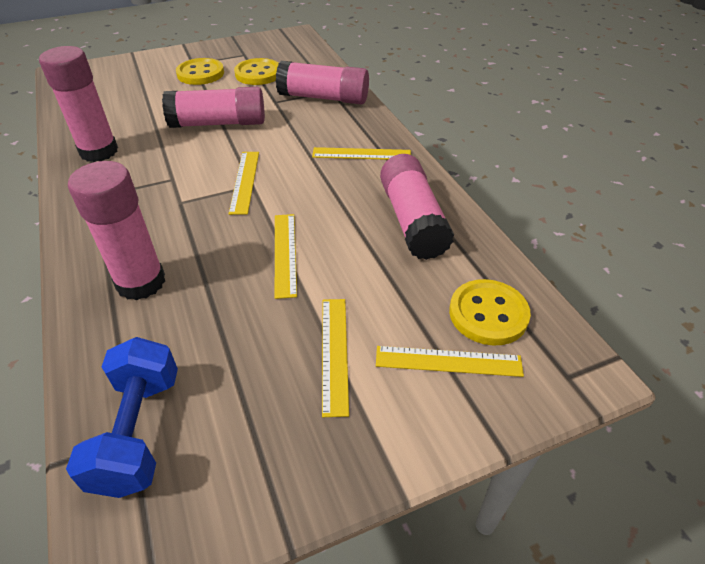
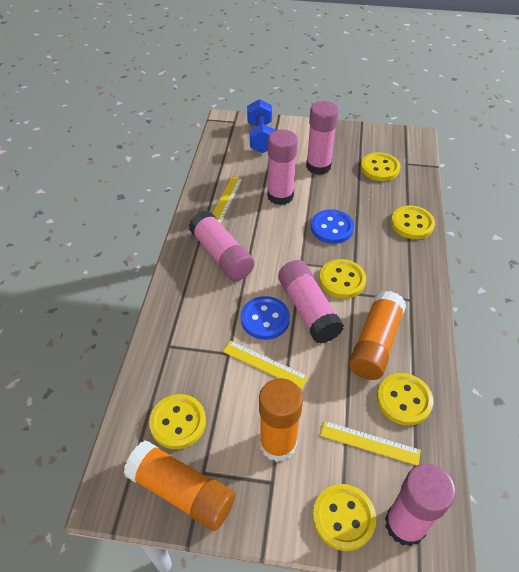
blue button: none = 0 -> [241,296,290,340] [311,209,354,244] = 2
orange glue stick: none = 0 -> [123,440,235,531] [259,378,303,462] [349,291,406,380] = 3
yellow button: [176,58,224,85] [234,58,279,85] [449,279,531,346] = 3 -> [149,394,206,449] [313,484,376,551] [319,259,366,299] [361,152,401,181] [377,373,434,426] [391,206,435,239] = 6
yellow ruler: [229,152,259,215] [275,214,297,299] [312,147,411,160] [322,299,349,417] [376,346,524,377] = 5 -> [213,177,242,224] [223,341,309,389] [320,421,421,466] = 3

